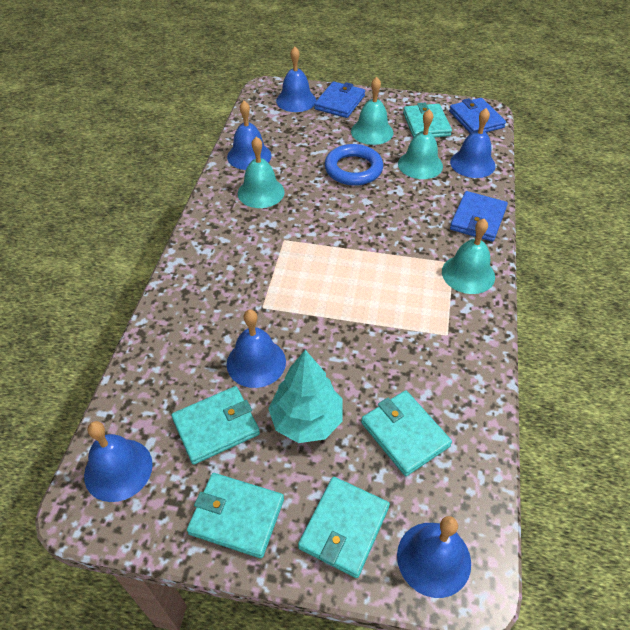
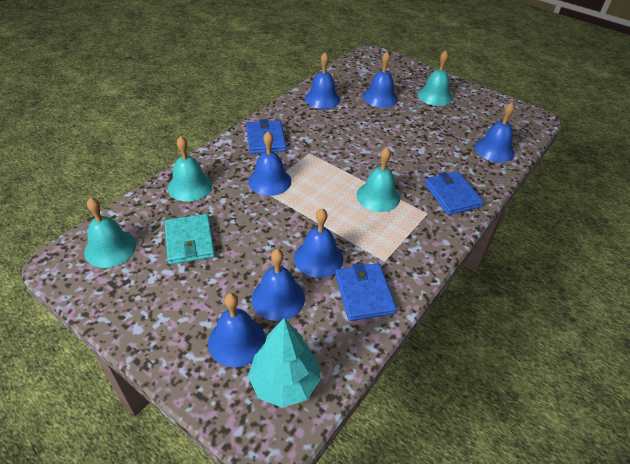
blue bell: [84,421,153,502] [227,101,272,170] [227,309,286,388] [276,47,316,112] [397,516,471,598] [450,108,495,178] = 6 -> [208,293,266,367] [248,131,291,196] [252,249,305,321] [294,209,343,278] [305,52,340,109] [363,51,398,108] [475,102,515,162] = 7
blue ring: [325,144,383,186] = 1 -> none = 0
turquoise wallet: [171,386,260,465] [187,473,284,558] [298,477,390,578] [361,390,452,476] [403,102,452,138] = 5 -> [165,214,215,264] = 1

